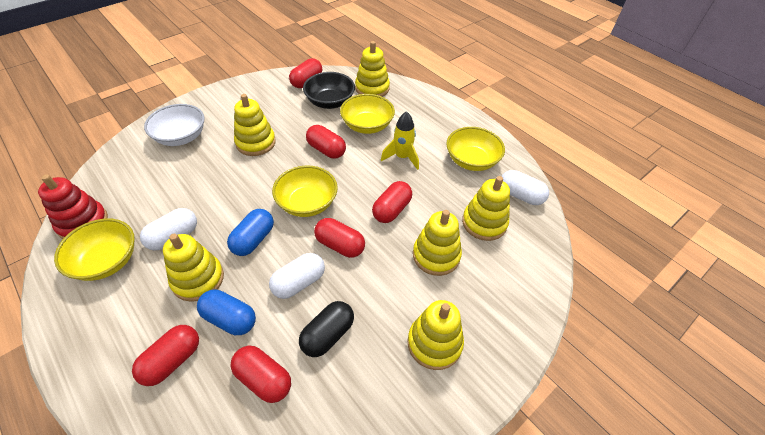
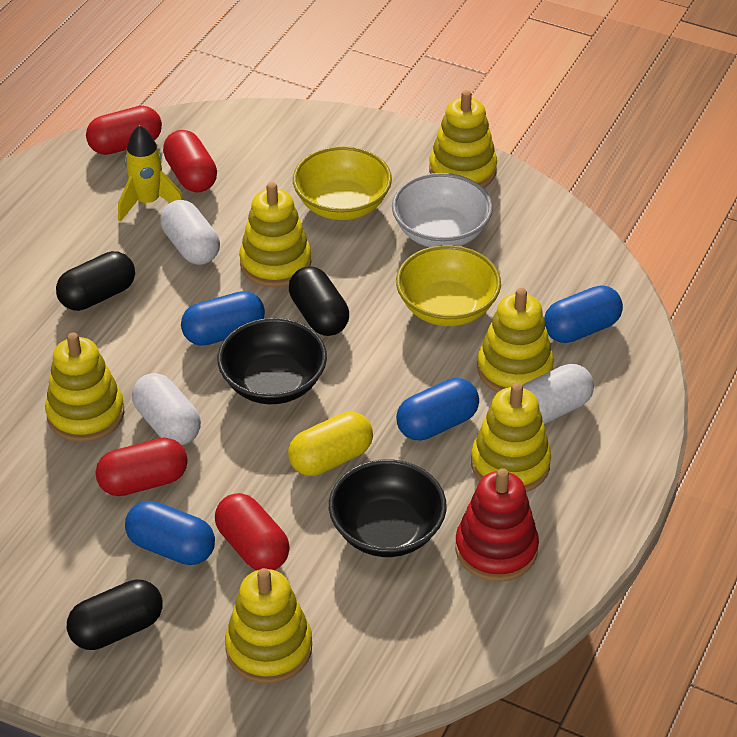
black bowl: [303,72,355,109] = 1 -> [217,318,327,404] [329,460,447,557] = 2
black capsule: [299,301,354,357] = 1 -> [56,251,135,311] [67,579,163,650] [289,266,349,336] = 3
blue capsule: [197,289,256,335] [227,209,274,256] = 2 -> [125,501,215,565] [181,291,265,346] [396,378,479,440] [544,285,623,343] = 4
red capsule: [132,325,199,386] [230,346,291,403] [289,58,322,88] [306,125,346,159] [314,218,365,258] [372,181,412,223] = 6 -> [86,106,162,155] [96,438,188,496] [163,130,217,193] [215,493,290,570] = 4
yellow bowl: [54,218,135,281] [272,165,338,217] [340,94,395,134] [446,127,505,171] = 4 -> [293,146,392,220] [396,245,501,326] = 2
yellow capsule: none = 0 -> [288,412,373,476] = 1

